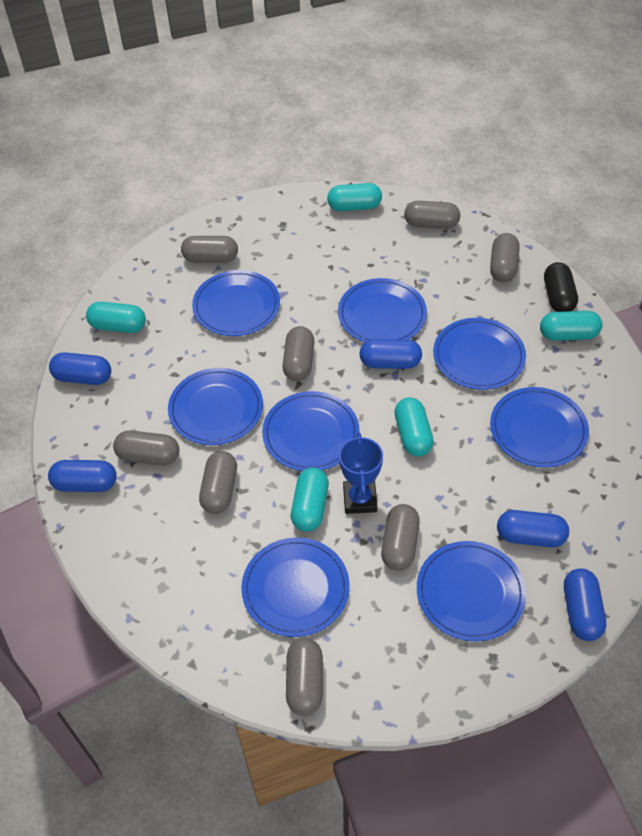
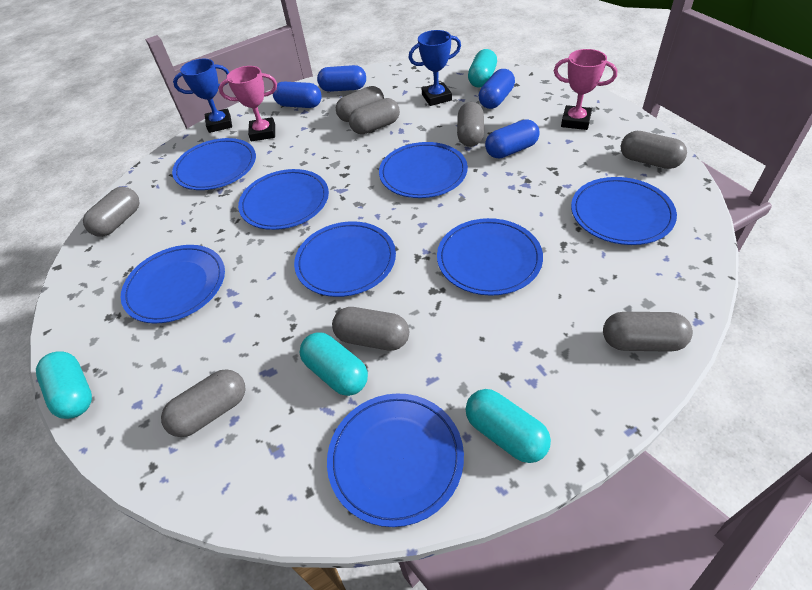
black capsule: [544,262,578,312] = 1 -> none = 0
blue capsule: [48,460,117,492] [49,352,111,385] [359,339,422,369] [497,510,569,547] [564,568,606,641] = 5 -> [273,82,322,108] [317,65,366,92] [479,69,515,109] [485,119,540,159] = 4
blue trophy: [339,432,383,514] = 1 -> [173,58,232,133] [409,30,461,106] = 2
pink trophy: none = 0 -> [219,66,277,142] [554,49,617,130] = 2
turquoise capsule: [86,302,146,333] [291,467,329,532] [327,183,382,211] [394,397,434,457] [540,311,602,341] = 5 -> [36,351,92,419] [300,332,368,396] [466,389,551,463] [468,49,497,88] = 4

